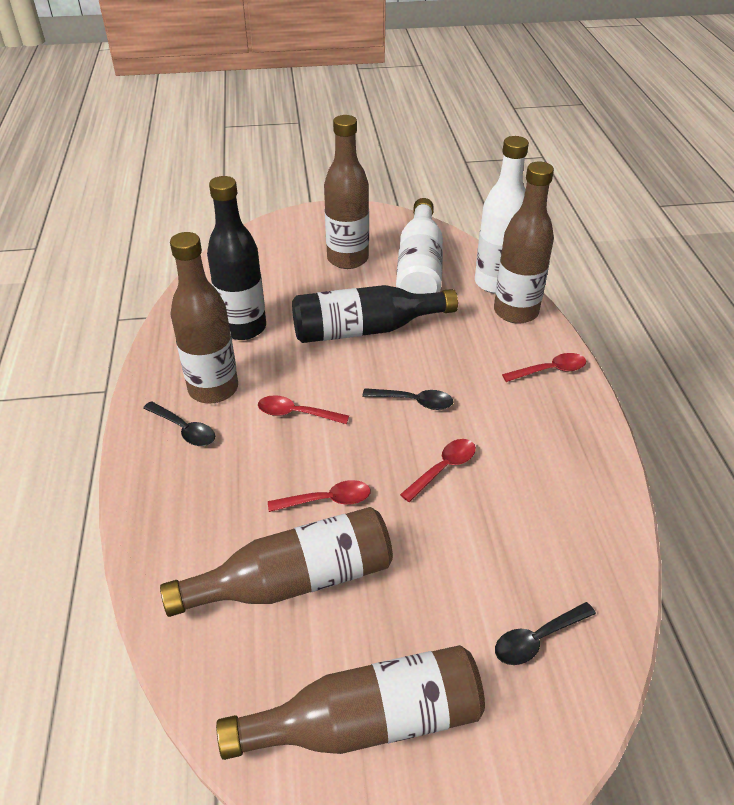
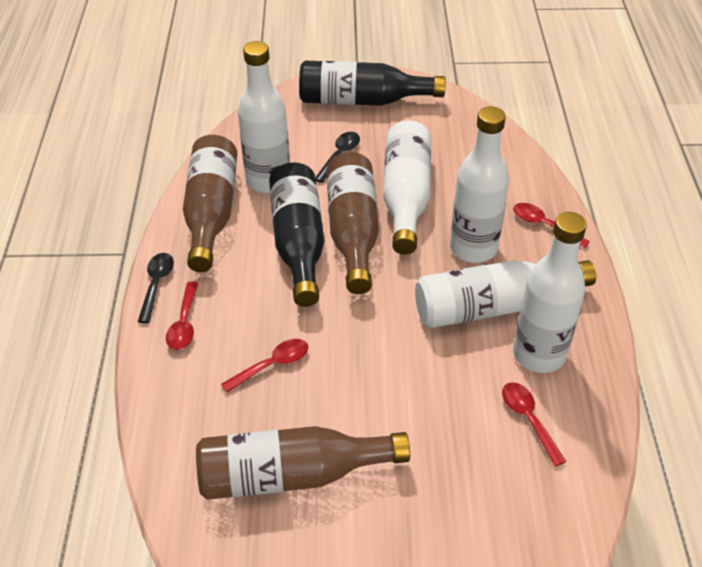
black spoon: [143,401,215,446] [362,388,454,410] [495,602,596,665] = 3 -> [138,253,174,323] [315,132,360,183] = 2
brown bottle: [160,507,393,617] [170,232,238,403] [216,645,485,760] [324,115,369,269] [494,162,554,324] = 5 -> [183,135,237,272] [196,426,410,500] [327,152,379,294] = 3
white bottle: [396,198,443,294] [475,136,529,294] = 2 -> [238,41,290,193] [383,121,431,255] [415,260,596,328] [450,106,509,263] [513,212,587,373] = 5

